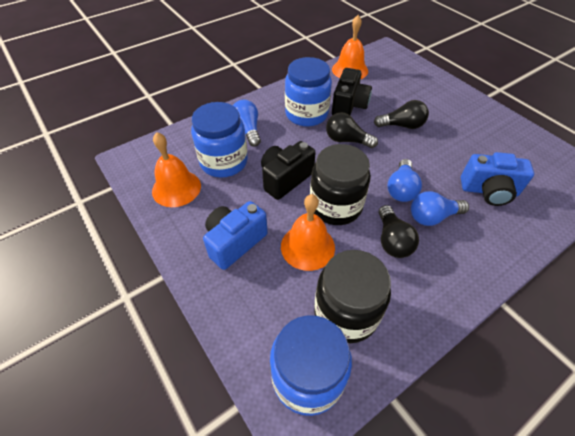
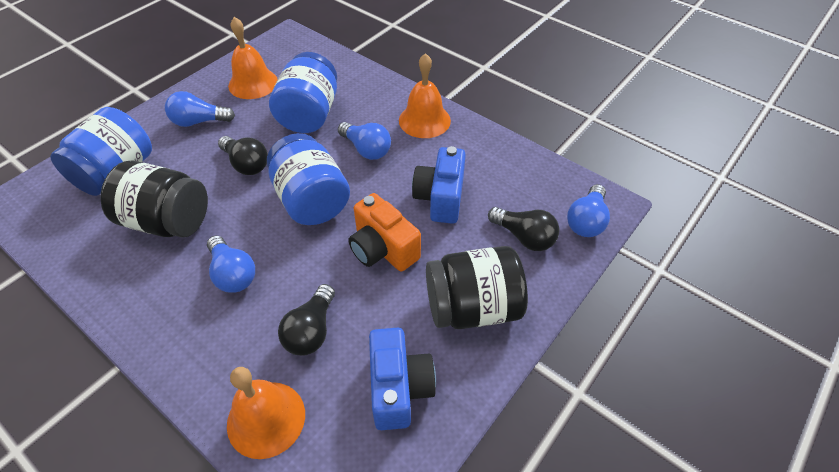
black camera: [261,141,316,200] [332,68,372,115] = 2 -> none = 0
blue light bulb: [233,99,261,147] [388,159,422,202] [411,191,469,226] = 3 -> [165,91,235,127] [207,236,255,293] [338,122,391,160] [567,184,610,237] = 4
orange camera: none = 0 -> [348,193,421,272] = 1

